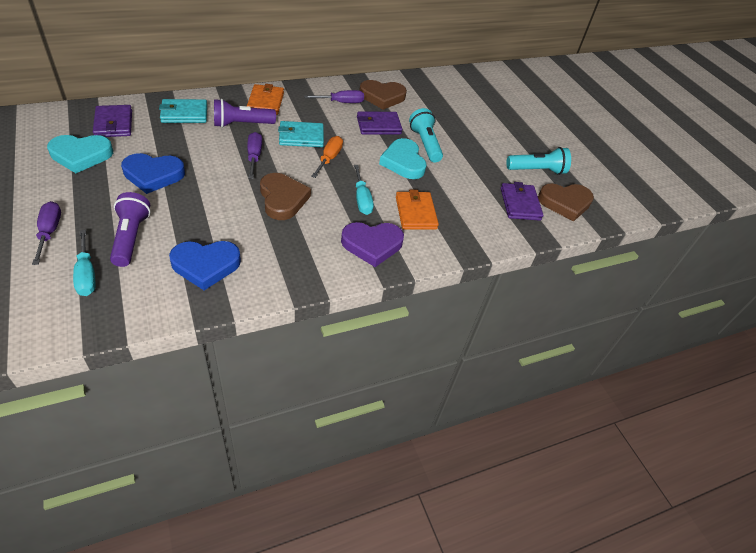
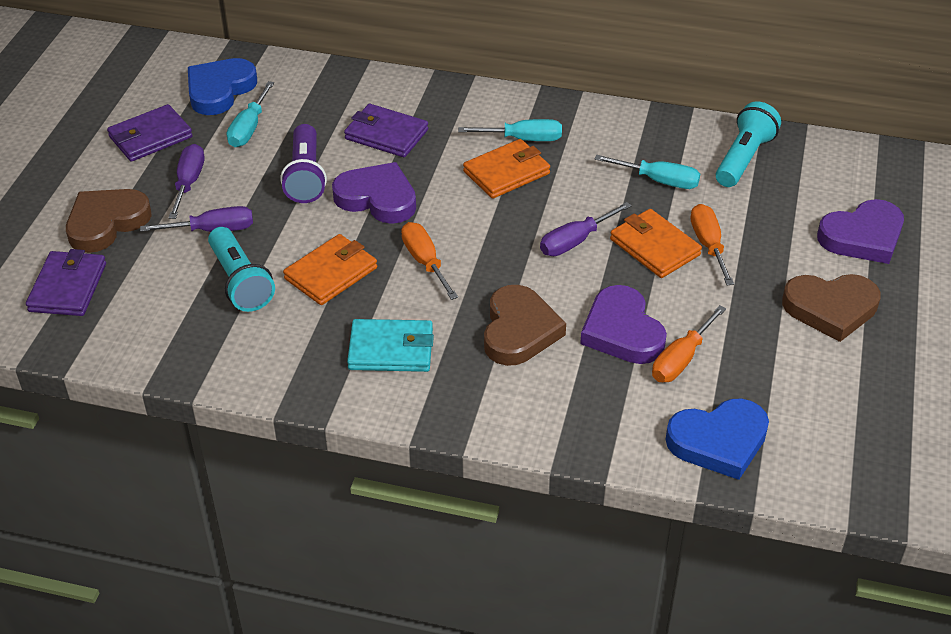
orange screwdriver: [311,136,343,178] = 1 -> [401,222,458,300] [652,305,726,382] [691,204,734,285] = 3
orange wallet: [247,84,284,115] [396,190,439,230] = 2 -> [283,234,377,305] [463,139,550,199] [610,209,702,278] = 3
purple flashlight: [110,192,151,267] [214,99,276,128] = 2 -> [280,124,327,203] = 1
purple heart: [341,222,404,267] = 1 -> [332,162,416,224] [580,285,667,364] [817,199,904,264] = 3
turquoise heart: [47,135,113,173] [379,138,427,179] = 2 -> none = 0
turquoise screwdriver: [73,230,96,296] [354,165,374,215] = 2 -> [227,81,274,147] [458,119,562,141] [594,155,700,189] = 3
turquoise wallet: [159,99,207,123] [278,121,324,147] = 2 -> [347,319,434,372] = 1

